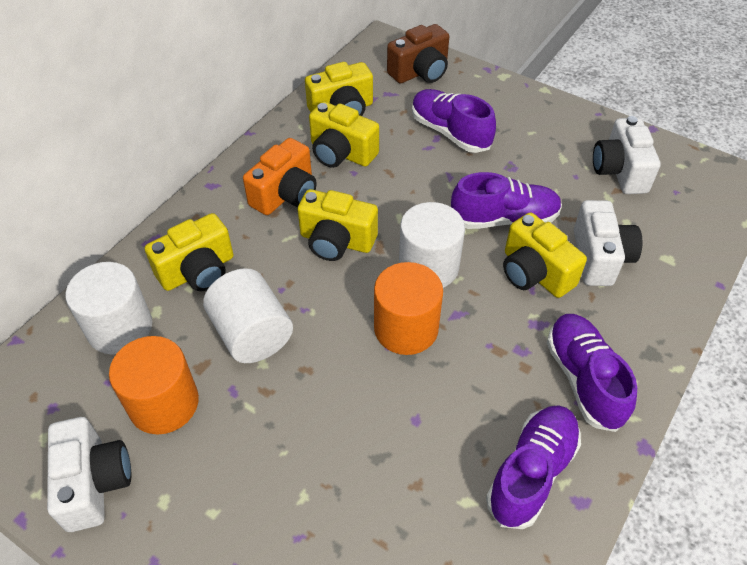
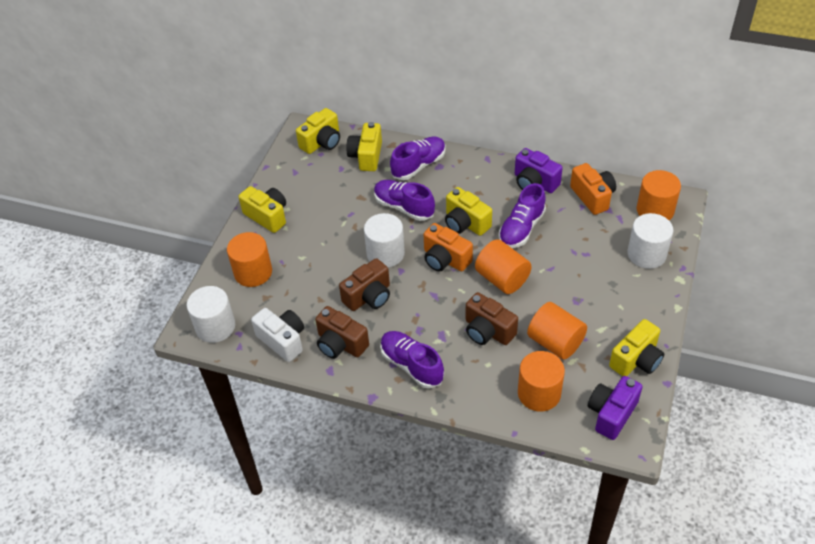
brown camera: [387,24,449,83] = 1 -> [315,306,369,359] [339,258,390,311] [466,292,518,345] = 3
orange camera: [243,138,317,215] = 1 -> [424,223,473,272] [570,163,616,215] = 2
orange cylinder: [109,336,199,434] [374,262,443,355] = 2 -> [227,232,272,287] [475,239,532,294] [518,351,565,412] [527,302,587,360] [636,170,681,220] = 5
purple camera: none = 0 -> [515,148,563,193] [588,376,642,440] = 2
white camera: [47,417,131,532] [574,200,642,286] [593,116,661,194] = 3 -> [251,308,304,362] = 1

